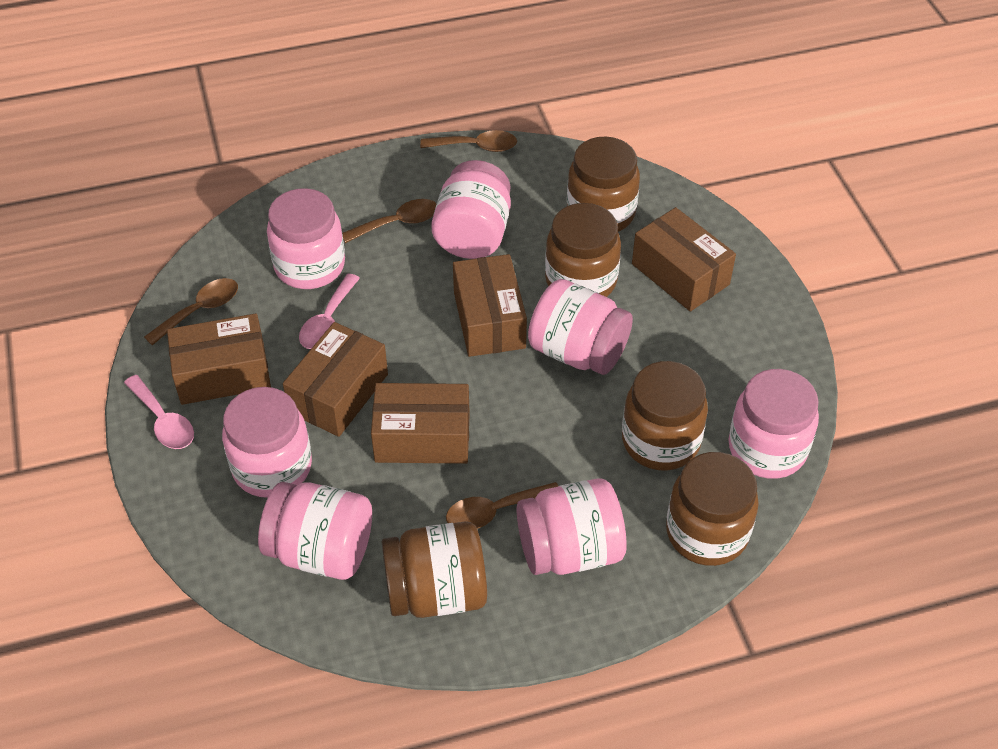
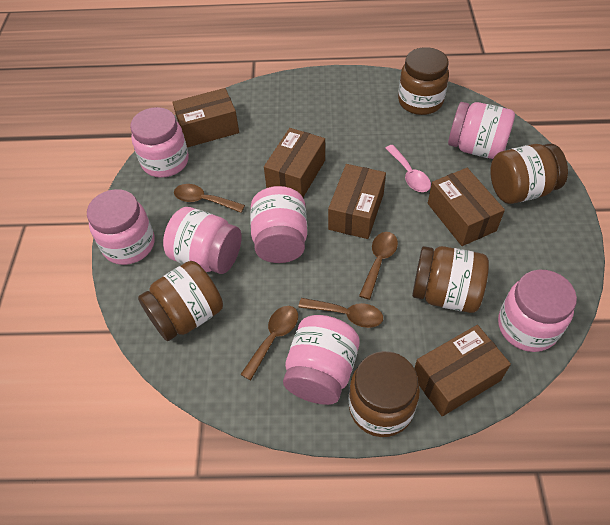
pink spoon: [124,375,194,449] [299,274,360,349] = 2 -> [385,145,431,192] = 1

